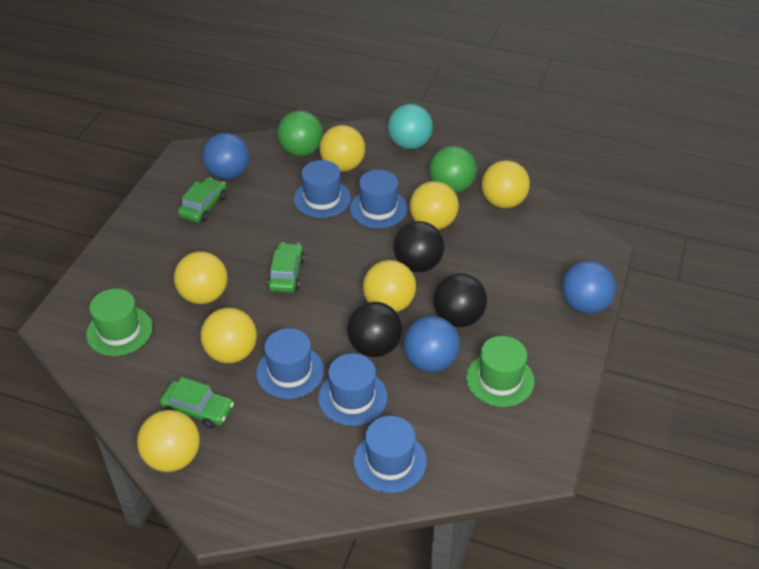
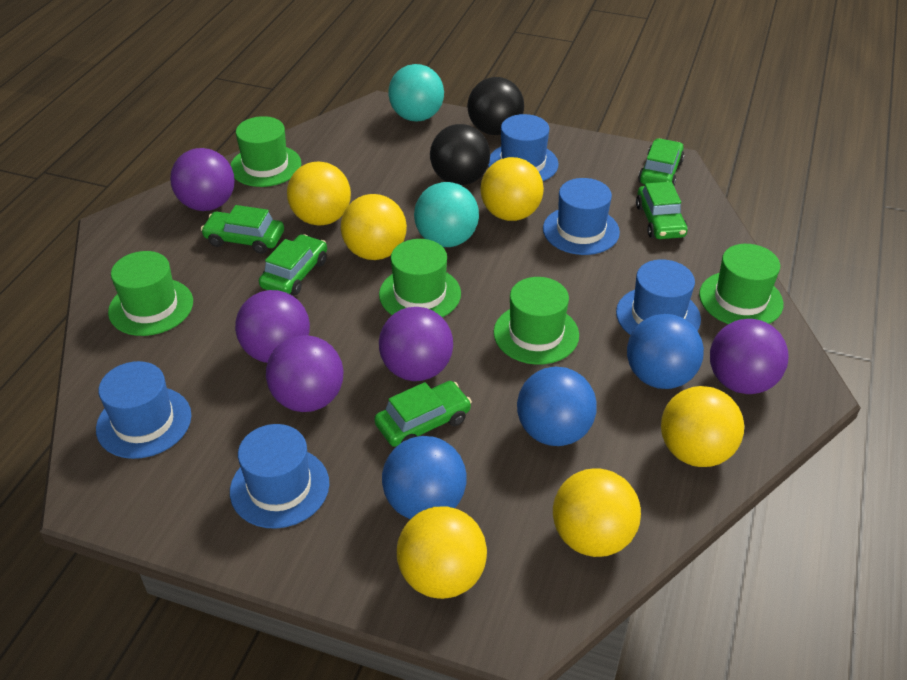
black ball: [347,302,402,357] [393,221,445,272] [433,273,487,327] = 3 -> [430,124,490,185] [467,77,524,135] = 2
green ball: [278,111,323,156] [429,146,477,193] = 2 -> none = 0
green car: [160,377,234,429] [178,178,227,222] [267,243,305,293] = 3 -> [201,205,284,254] [259,234,327,296] [374,381,472,447] [636,182,688,239] [638,138,684,186] = 5
green hat: [86,289,153,356] [466,336,535,407] = 2 -> [108,251,193,336] [230,116,301,187] [379,239,461,317] [494,277,579,365] [699,244,784,324] = 5
purple ball: none = 0 -> [170,148,235,211] [235,290,310,363] [266,335,343,412] [379,307,453,381] [710,319,789,394] = 5
turquoise ball: [388,104,433,149] = 1 -> [388,64,444,122] [414,182,479,247] = 2
yellow ball: [137,410,200,472] [174,251,228,304] [200,308,257,363] [319,125,365,172] [363,260,416,312] [410,181,459,230] [482,160,530,208] = 7 -> [287,161,351,226] [341,194,407,260] [397,506,487,599] [480,157,544,221] [553,468,641,557] [661,386,744,467] = 6

